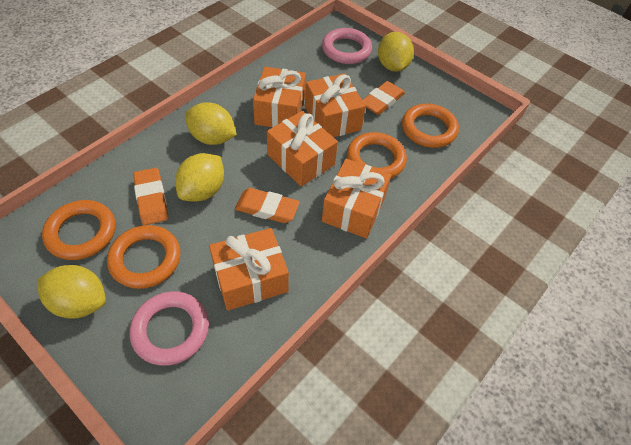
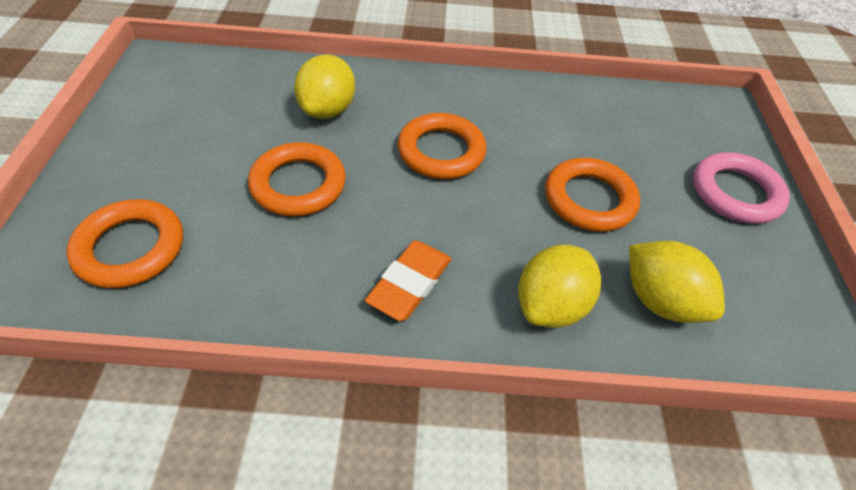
orange eraser: [133,168,168,225] [235,188,300,223] [362,81,405,115] = 3 -> [365,240,452,321] = 1
orange gift: [209,228,289,311] [253,67,306,128] [267,111,338,187] [305,73,366,137] [322,159,391,239] = 5 -> none = 0
pink ring: [130,291,209,366] [322,28,372,64] = 2 -> [693,152,790,224] = 1
yellow lemon: [37,265,106,319] [175,153,224,202] [185,102,237,145] [378,32,414,72] = 4 -> [294,54,355,119] [518,245,601,328] [629,241,725,323] = 3

